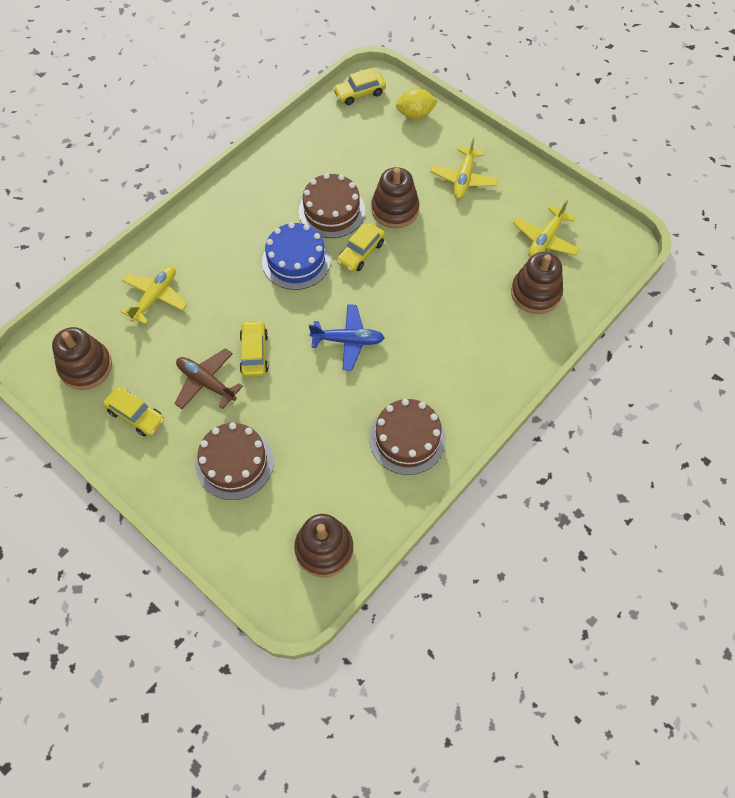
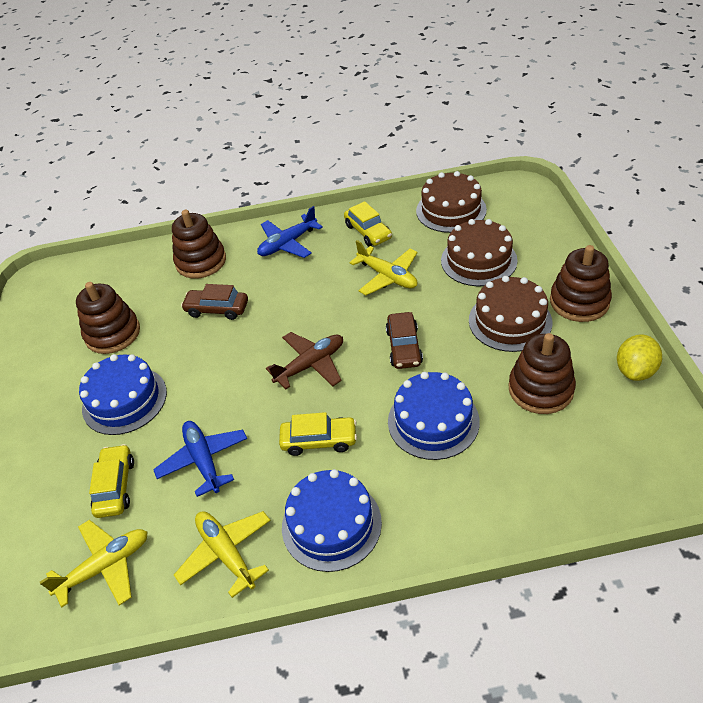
blue cake: [262,222,331,290] = 1 -> [79,354,167,435] [282,469,382,572] [388,372,480,460] = 3
blue plane: [309,304,385,371] = 1 -> [153,421,247,497] [257,206,323,258] = 2
brown car: none = 0 -> [181,284,248,320] [386,312,423,369] = 2
yellow car: [103,387,165,437] [239,320,269,377] [333,68,386,105] [337,223,385,272] = 4 -> [89,444,134,518] [279,412,357,456] [344,201,392,246] = 3

